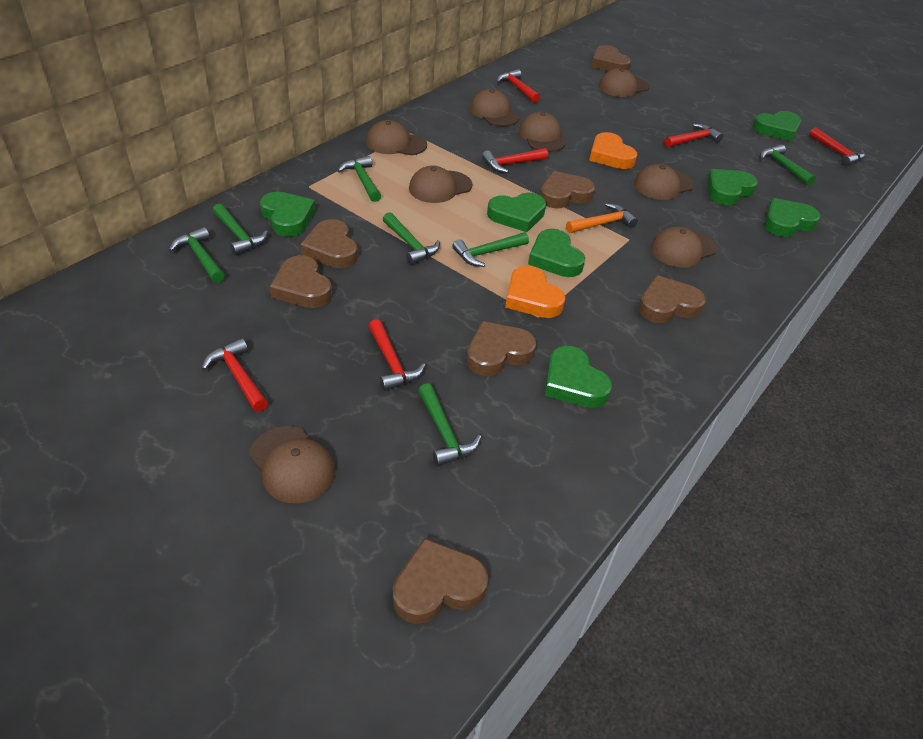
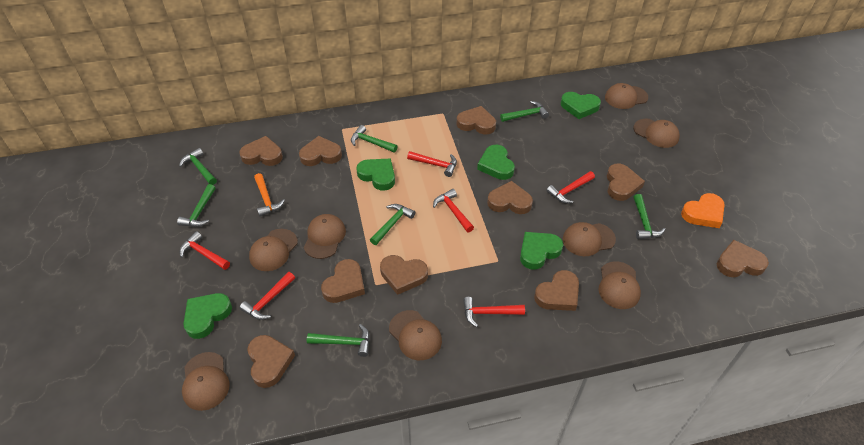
brown heart: [270,255,332,308] [300,219,358,268] [393,538,489,624] [466,321,536,376] [540,171,595,208] [591,45,631,71] [638,275,706,323] = 7 -> [239,136,283,166] [247,335,295,388] [299,136,342,166] [321,259,365,303] [380,255,428,295] [457,106,496,134] [487,181,533,214] [534,270,579,311] [607,164,645,201] [717,240,769,277] = 10
green heart: [260,192,315,237] [487,193,546,232] [528,229,585,277] [545,346,612,408] [707,169,758,205] [753,111,801,141] [764,198,821,237] = 7 -> [183,293,232,339] [356,158,395,191] [477,145,515,180] [520,232,563,269] [561,92,601,119] = 5
orange heart: [505,266,565,318] [589,132,637,169] = 2 -> [681,193,725,228] = 1

